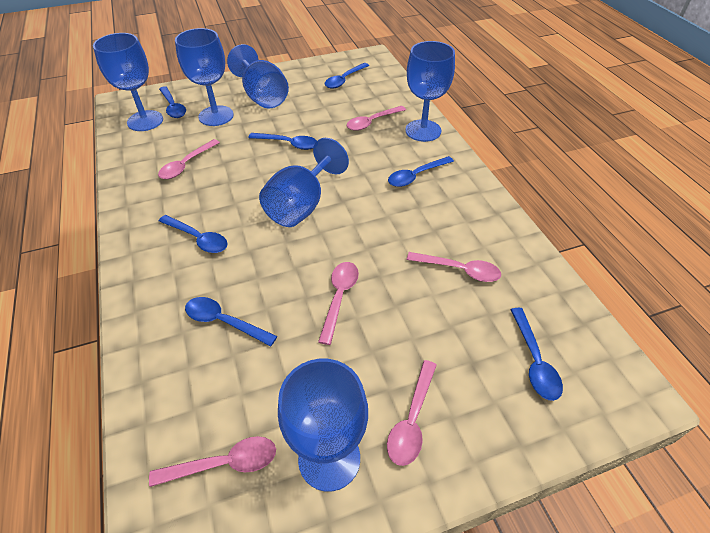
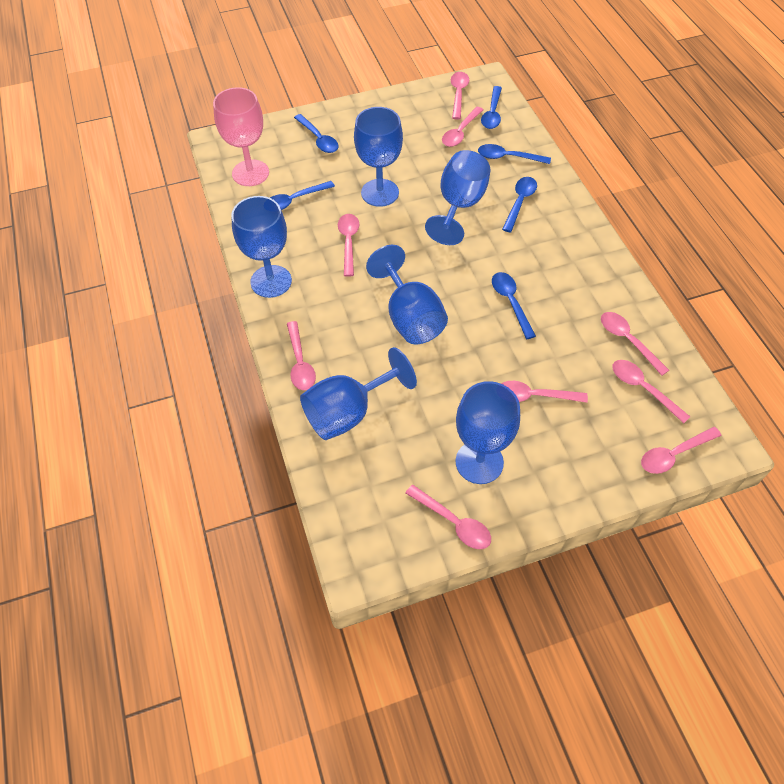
blue spoon: [159,86,186,118] [159,215,228,253] [185,297,277,347] [248,133,317,150] [325,63,369,89] [388,156,454,187] [510,308,563,401] = 7 -> [270,181,335,210] [294,114,339,153] [478,144,551,164] [481,86,502,129] [492,272,536,339] [502,177,537,233] = 6
pink goblet: none = 0 -> [213,87,269,186] = 1
pink spoon: [149,436,276,487] [158,139,220,179] [318,262,359,345] [347,106,406,131] [387,360,437,466] [407,252,501,282] = 6 -> [287,321,316,390] [338,214,359,277] [406,485,491,549] [442,107,483,147] [451,72,469,120] [501,381,588,403] [601,312,669,376] [612,360,690,423] [641,427,722,474] = 9

